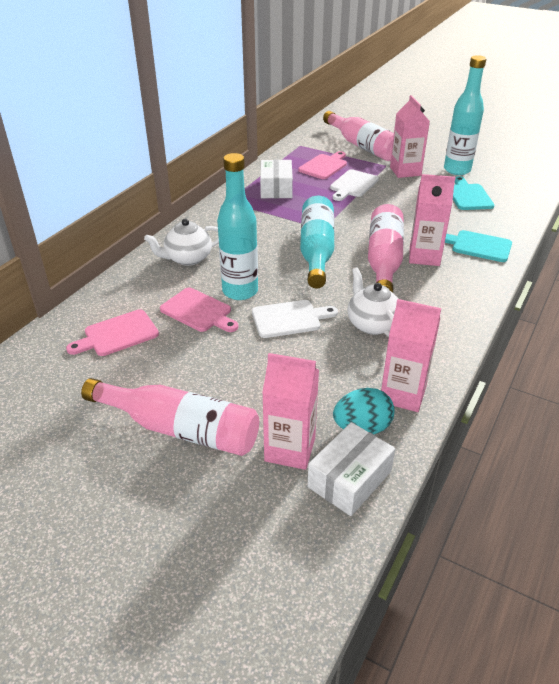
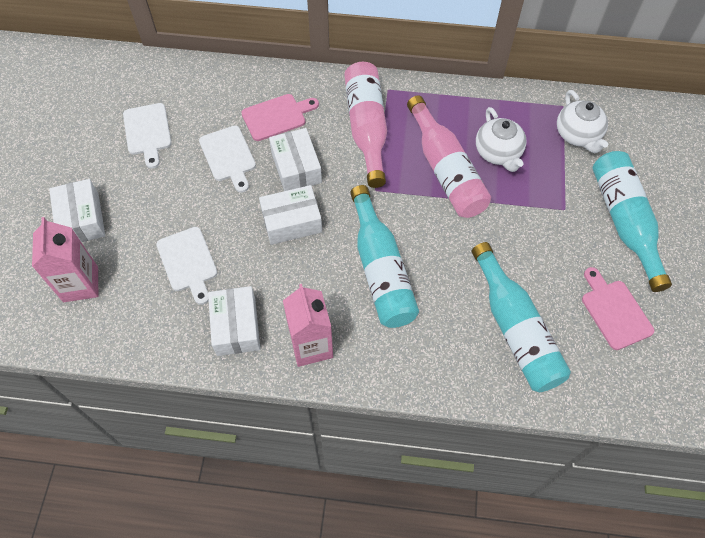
pink bottle: [81,378,259,456] [323,111,394,161] [368,204,404,293] = 3 -> [344,62,387,188] [407,95,491,218] = 2
pink carton: [262,353,319,470] [381,299,441,412] [390,95,430,178] [409,174,455,266] = 4 -> [32,217,98,302] [283,284,333,367] = 2
pink cutting board: [66,309,159,356] [160,288,238,332] [298,151,347,179] = 3 -> [241,94,319,141] [582,267,654,350] = 2
turquoise cutting board: [445,230,512,262] [453,176,494,210] = 2 -> none = 0
turquoise egg: [333,388,394,434] = 1 -> none = 0
white box: [260,160,293,198] [307,422,395,516] = 2 -> [49,179,105,242] [208,286,260,356] [259,185,322,245] [269,128,322,191] = 4
white cutting board: [252,300,338,338] [330,169,379,201] = 2 -> [123,103,172,169] [156,227,218,305] [199,125,256,193] = 3

